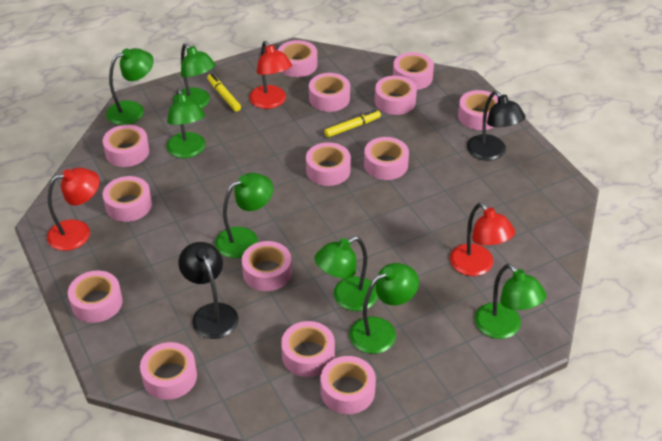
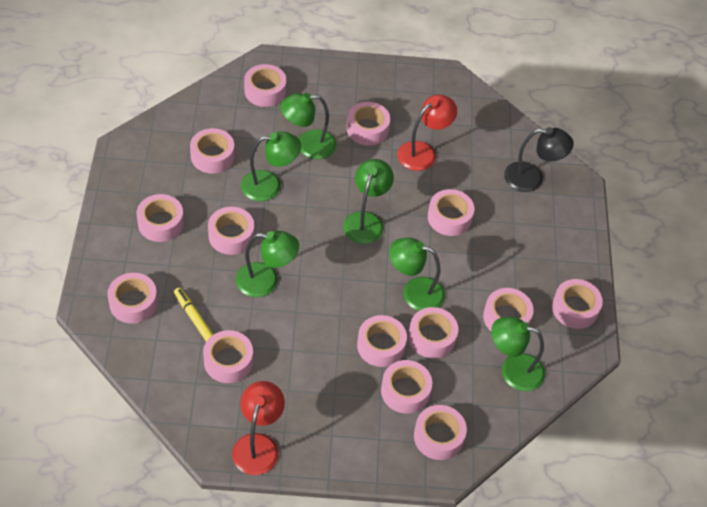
black lamp: [178,242,238,339] [467,91,526,161] = 2 -> [504,127,574,192] = 1
green lamp: [106,48,154,125] [167,89,206,158] [173,43,216,109] [215,173,273,258] [314,236,378,311] [349,263,419,354] [475,264,546,339] = 7 -> [236,231,299,297] [241,131,301,201] [280,93,336,159] [343,159,394,244] [389,238,445,311] [491,317,545,391] = 6
red lamp: [47,168,100,251] [249,41,292,109] [450,203,515,276] = 3 -> [232,381,285,475] [397,95,457,171] = 2
yellow marker: [207,74,241,112] [324,110,381,138] = 2 -> [174,288,214,342] = 1

